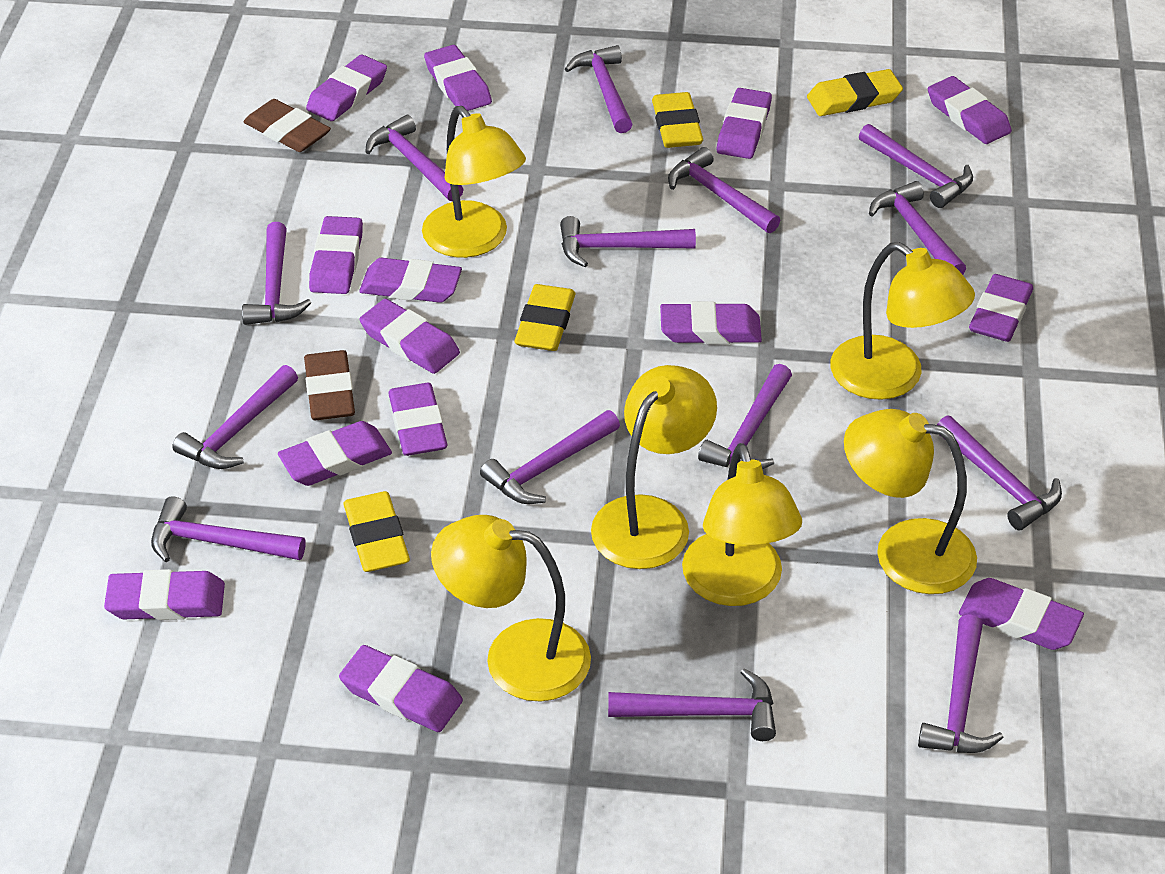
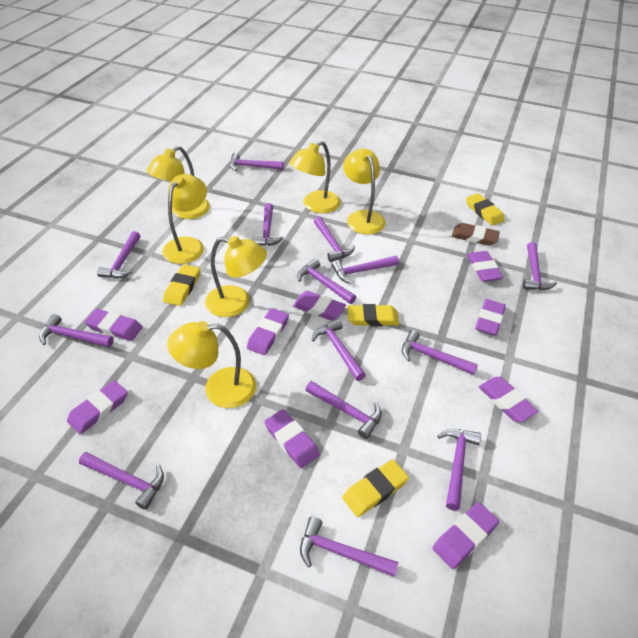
brown eraser: [244,99,331,152] [304,350,355,420] = 2 -> [452,223,500,246] = 1
purple eraser: [104,569,225,620] [278,421,392,486] [306,54,387,121] [309,216,363,294] [339,645,463,732] [359,258,462,303] [359,299,460,374] [388,383,448,456] [424,45,492,111] [660,302,762,344] [717,88,772,159] [928,76,1012,144] [959,578,1084,650] [969,274,1033,342] = 14 -> [67,380,128,434] [85,309,142,341] [247,308,289,355] [264,409,320,468] [293,291,346,321] [432,502,499,569] [467,251,503,282] [475,299,506,336] [479,377,538,422] = 9

